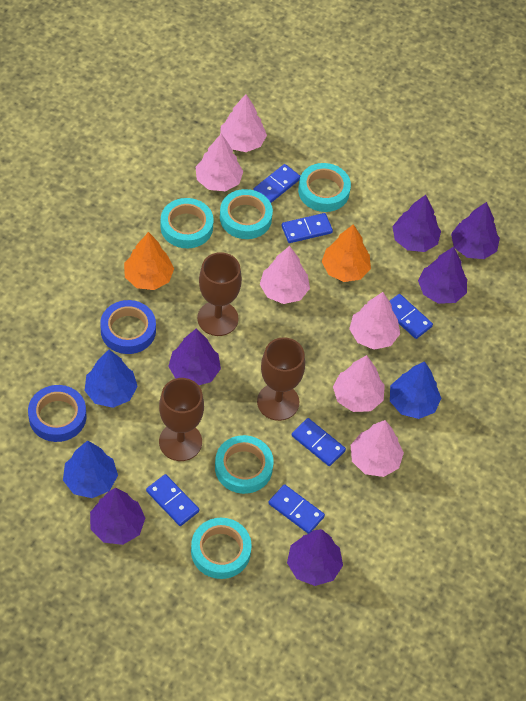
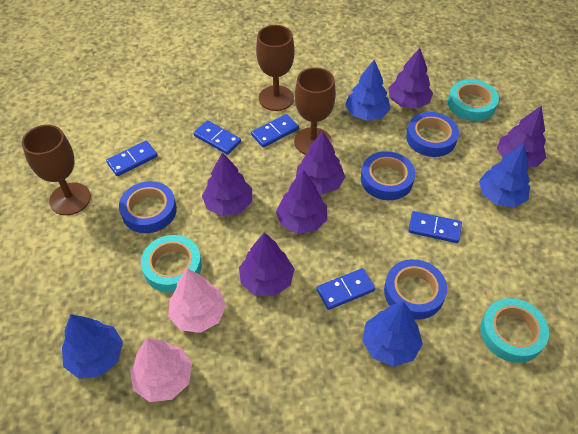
blue domino: [146,474,199,526] [253,164,300,203] [268,484,325,534] [282,213,333,243] [292,418,346,466] [390,294,433,339] = 6 -> [106,141,158,176] [194,120,241,155] [251,114,299,148] [317,268,375,310] [408,211,462,243] = 5
blue tape: [28,385,86,442] [100,300,156,354] = 2 -> [119,181,177,233] [361,151,415,200] [384,259,447,320] [406,112,459,157] = 4
blue tree: [63,440,118,498] [85,350,138,408] [390,361,441,419] = 3 -> [62,314,123,378] [345,60,391,121] [362,302,423,367] [479,144,530,207] = 4
orange tree: [124,232,174,290] [321,224,371,282] = 2 -> none = 0
pink tree: [195,134,243,191] [220,94,267,152] [260,246,310,304] [333,355,385,412] [349,292,400,350] [351,420,404,477] = 6 -> [130,338,192,402] [168,268,226,333] = 2
turquoise tape: [161,198,213,248] [191,518,252,579] [215,435,274,494] [220,189,273,239] [298,163,351,212] = 5 -> [141,235,202,292] [448,79,499,121] [480,298,549,363] = 3

